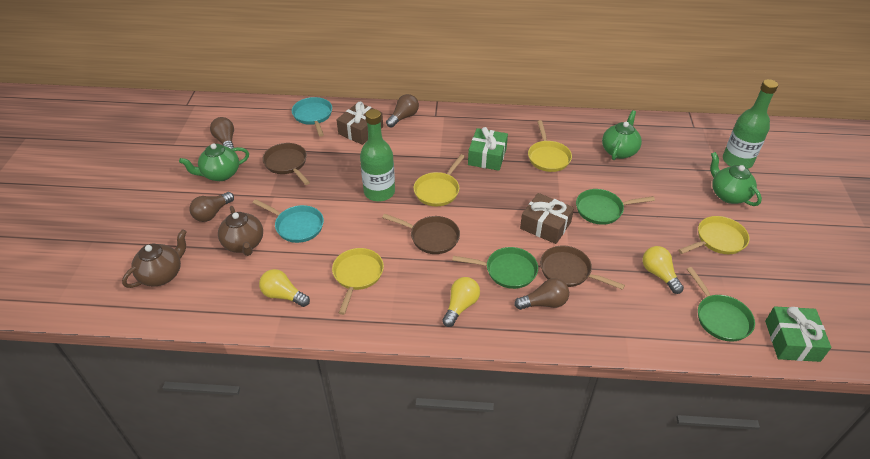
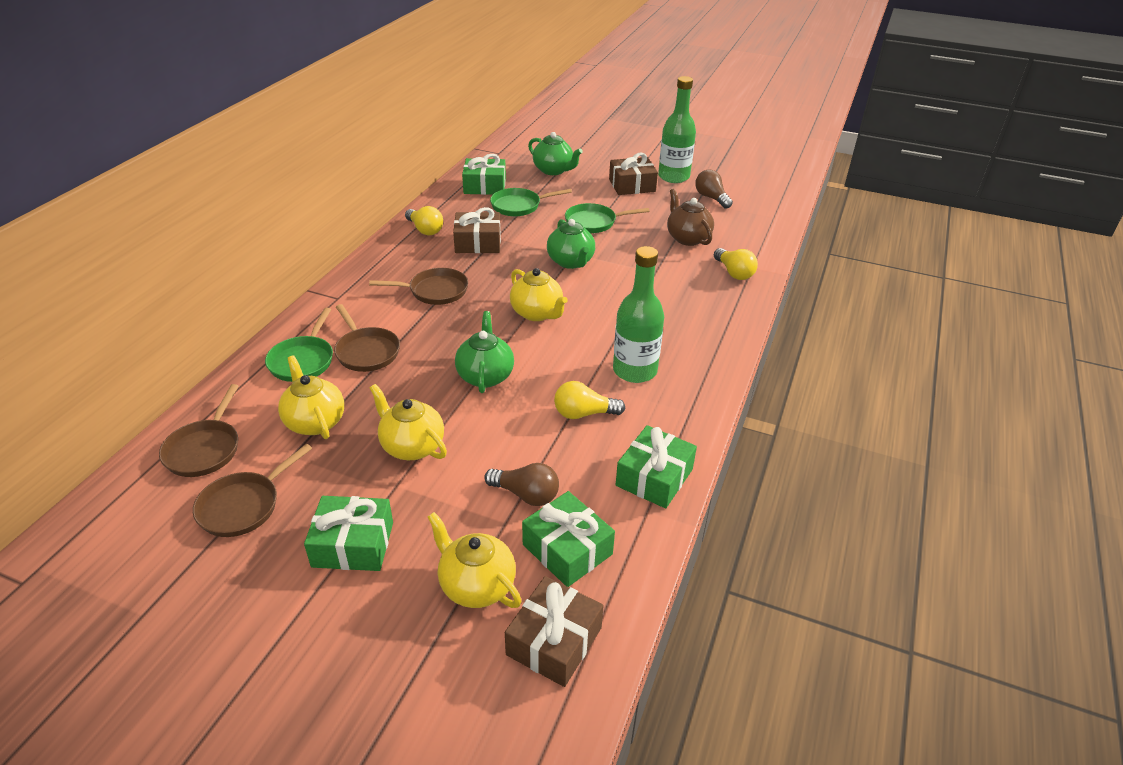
brown gift: [336,102,383,145] [520,193,574,244] = 2 -> [453,207,501,253] [505,576,604,687] [609,153,658,195] = 3
brown light bulb: [189,192,234,222] [210,117,234,149] [386,94,419,128] [514,278,569,310] = 4 -> [484,463,559,506] [695,170,733,209] = 2
brown pan: [262,143,310,185] [382,213,460,254] [540,245,625,290] = 3 -> [159,384,239,477] [193,444,312,537] [334,304,400,372] [369,268,468,305] = 4
brown teapot: [122,229,187,288] [218,206,263,256] = 2 -> [667,189,714,246] = 1
green gift: [468,127,508,171] [765,306,831,362] = 2 -> [304,496,393,571] [462,154,506,195] [522,491,615,587] [616,425,697,508] = 4
turquoise pan: [253,199,324,243] [292,97,332,137] = 2 -> none = 0
yellow pan: [332,248,384,315] [413,154,465,206] [528,120,572,172] [678,216,749,254] = 4 -> none = 0
yellow teapot: none = 0 -> [278,355,344,439] [370,384,447,460] [428,512,521,608] [510,268,568,321] = 4

